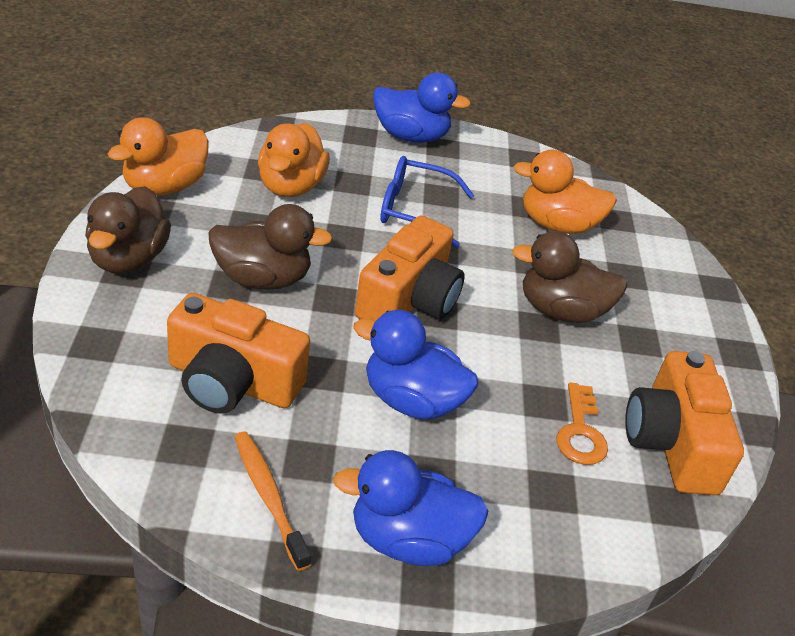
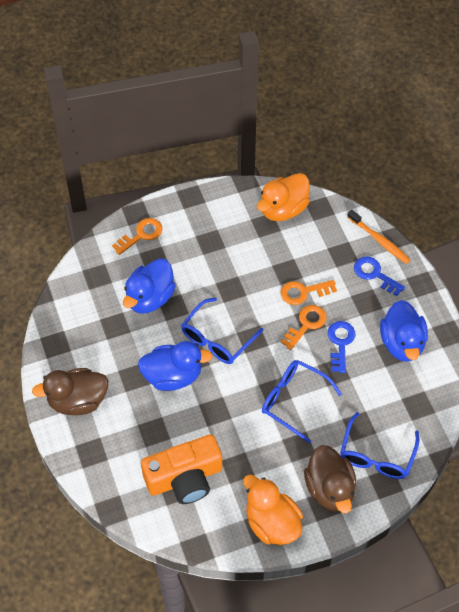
blue glasses: [380,156,474,248] = 1 -> [181,297,263,364] [262,360,342,443] [340,412,420,479] = 3
blue key: none = 0 -> [328,321,355,373] [354,257,405,296] = 2
brown duck: [85,186,171,274] [208,204,332,290] [512,231,628,323] = 3 -> [32,368,109,415] [304,445,357,513] = 2
orange camera: [167,293,310,414] [355,216,464,320] [625,351,744,495] = 3 -> [141,434,222,504] = 1
orange duck: [108,117,209,195] [258,123,330,197] [513,149,617,234] = 3 -> [243,475,303,545] [257,173,310,221] = 2
orange key: [556,382,608,465] = 1 -> [112,218,163,255] [280,280,337,305] [281,305,327,350] = 3

